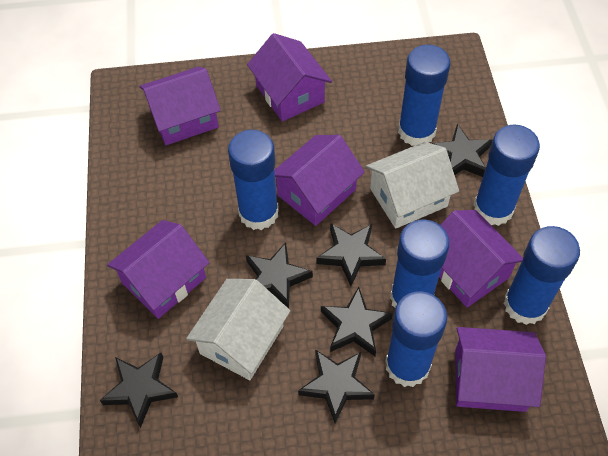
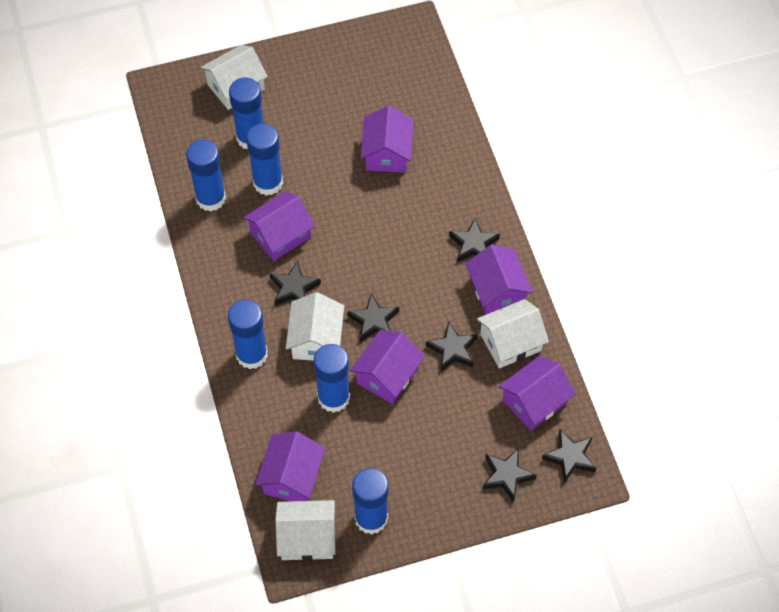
white house: [186,279,290,380] [366,142,459,229] = 2 -> [200,45,268,110] [275,500,336,561] [286,292,344,361] [477,299,549,368] = 4

